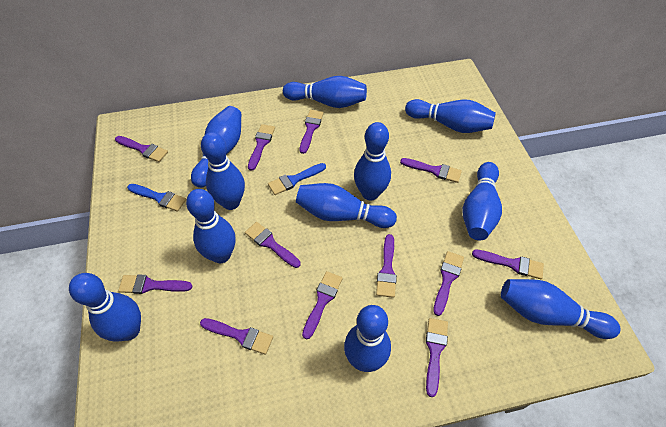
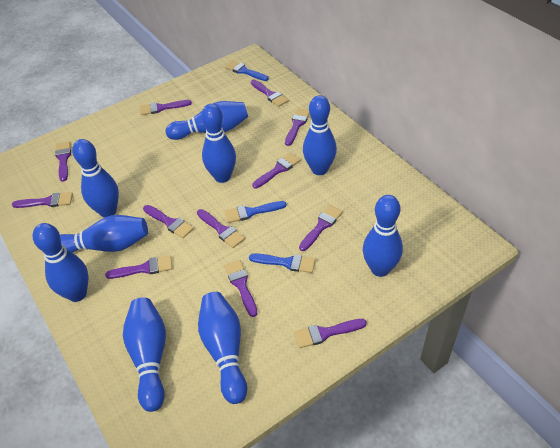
blue bowling pin: [69,273,141,341] [186,189,235,263] [191,106,241,188] [201,132,245,210] [283,76,367,108] [296,183,397,228] [344,305,391,372] [354,122,391,201] [405,99,496,133] [463,162,502,240] [501,279,621,339] = 11 -> [33,223,89,302] [60,215,148,253] [72,139,119,218] [123,297,166,412] [165,101,248,140] [198,292,247,404] [201,104,236,183] [303,95,337,175] [363,195,403,277] = 9
blue brush: [127,184,186,211] [268,163,326,195] = 2 -> [225,61,269,81] [225,201,287,223] [249,253,316,273] = 3

